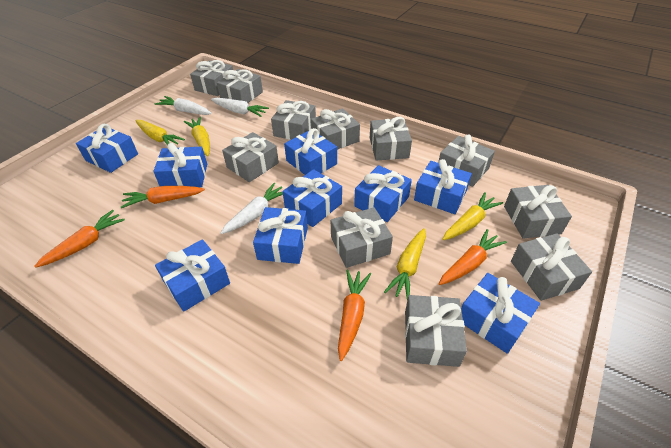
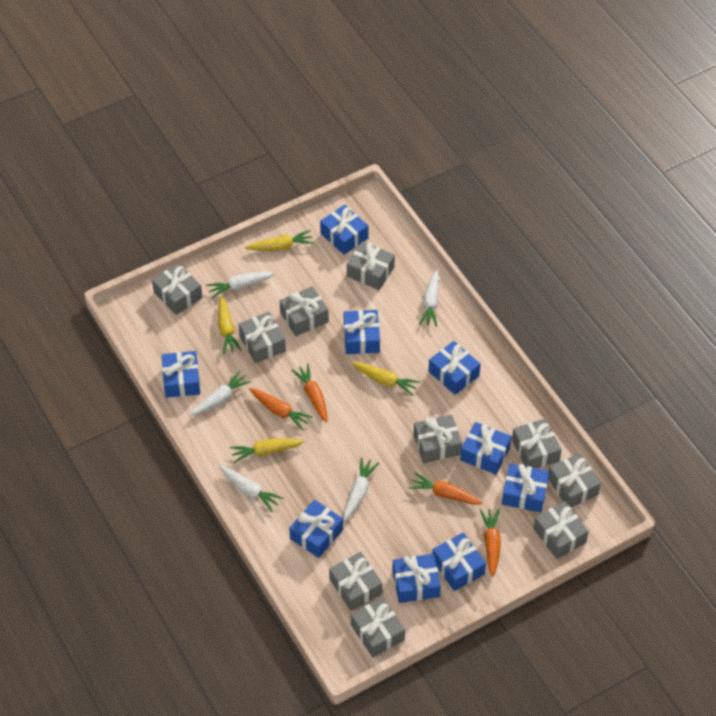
grey gift: [190,60,233,96] [217,69,263,103] [222,132,279,182] [271,100,316,140] [311,108,360,150] [331,208,393,268] [370,117,412,161] [405,295,467,367] [438,135,495,187] [504,185,572,239] [511,233,592,301] = 11 -> [152,263,202,315] [239,312,286,363] [280,286,329,336] [329,552,383,611] [347,241,395,290] [351,597,405,658] [414,414,462,463] [512,418,562,469] [533,501,589,559] [548,453,601,507] = 10
white carrot: [155,96,212,115] [211,98,269,117] [221,183,283,234] = 3 -> [189,370,252,417] [206,272,275,298] [219,466,284,512] [344,457,379,521] [419,270,439,327] = 5

